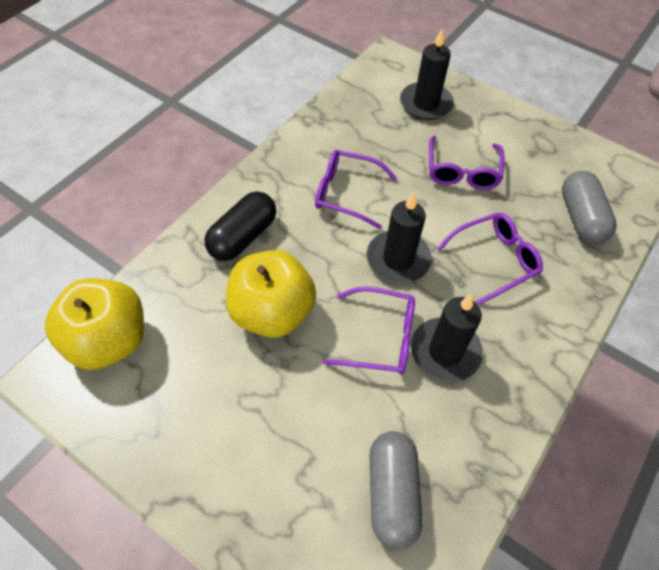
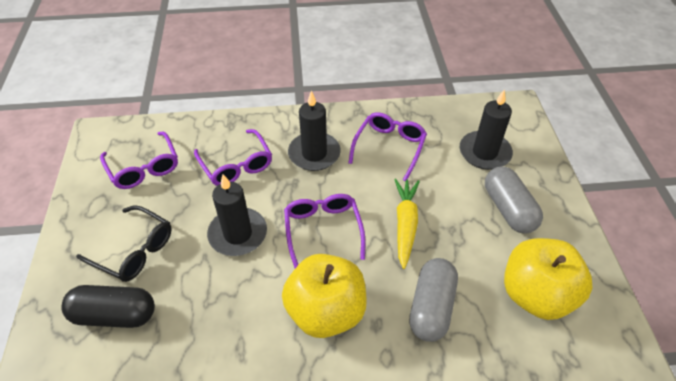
black glasses: none = 0 -> [76,205,172,282] = 1
yellow carrot: none = 0 -> [394,179,420,269] = 1

